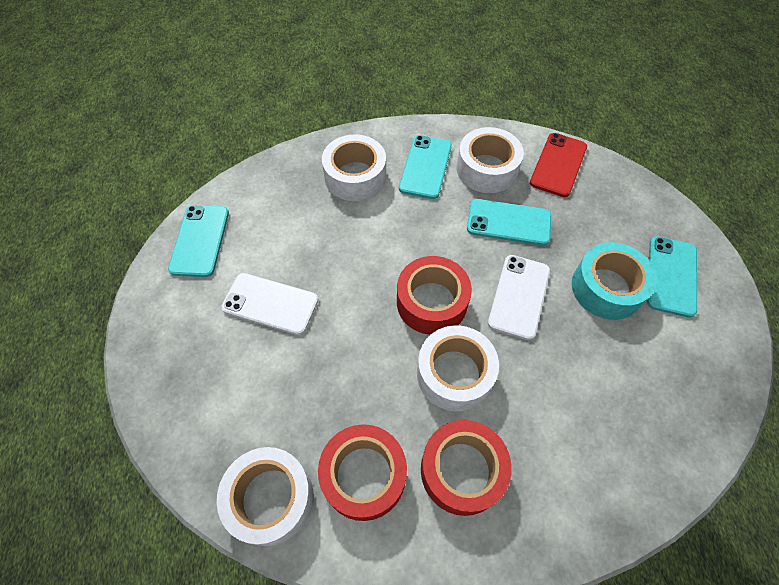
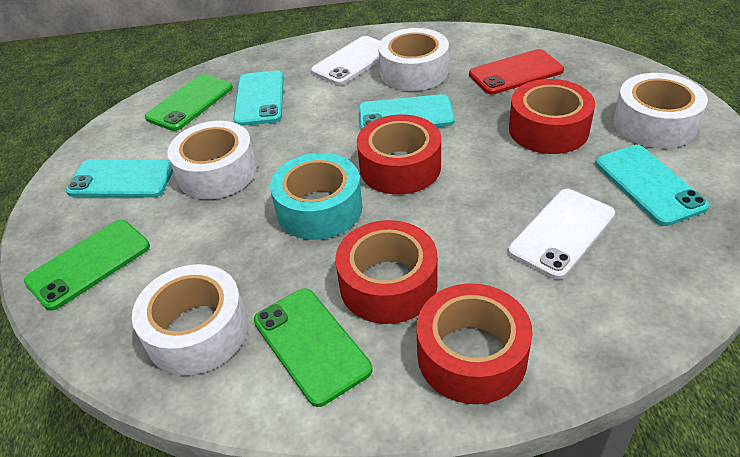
green phone: none = 0 -> [24,220,150,311] [145,74,233,131] [254,288,372,407] = 3
red tape: [318,424,407,521] [397,256,472,335] [421,420,512,516] = 3 -> [335,220,438,324] [357,114,441,195] [416,283,533,404] [509,79,595,154] = 4

